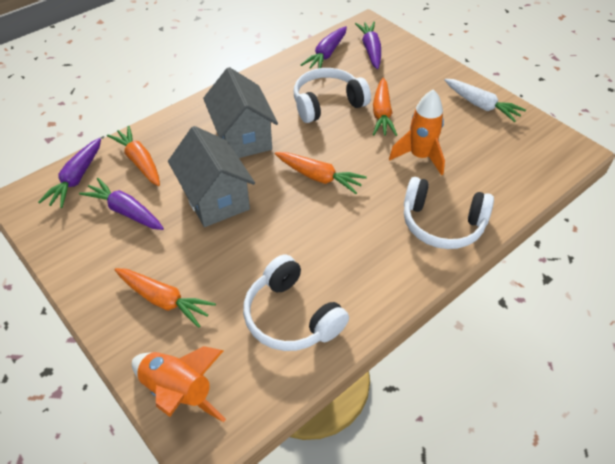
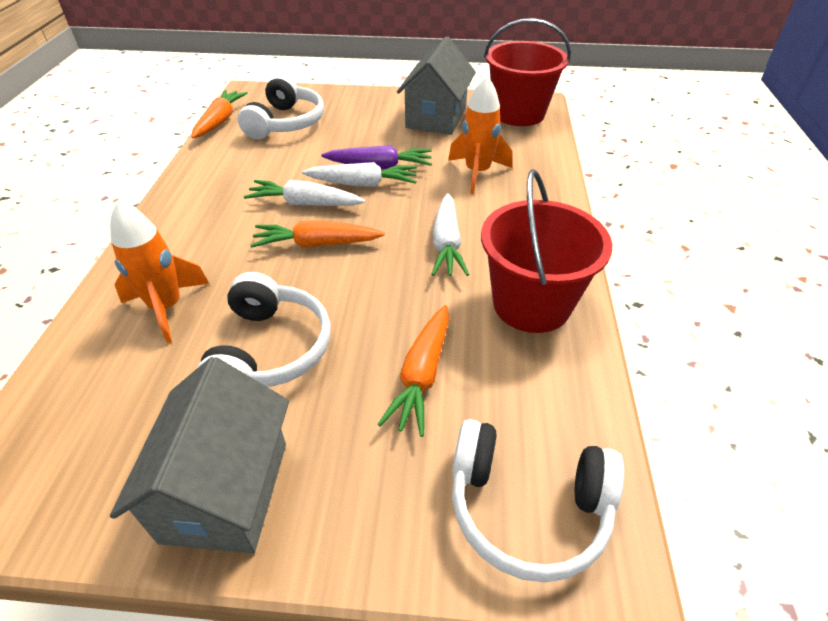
orange carrot: [107,126,160,186] [115,268,216,328] [275,152,367,194] [373,78,397,136] = 4 -> [191,90,248,138] [250,220,385,248] [377,305,449,437] = 3
purple carrot: [38,138,101,208] [79,178,164,230] [301,26,347,69] [355,22,381,69] = 4 -> [321,145,432,169] = 1
red bucket: none = 0 -> [481,169,613,333] [484,18,571,126] = 2
white carrot: [444,79,526,122] = 1 -> [244,180,366,206] [302,162,417,187] [431,193,469,276] = 3

